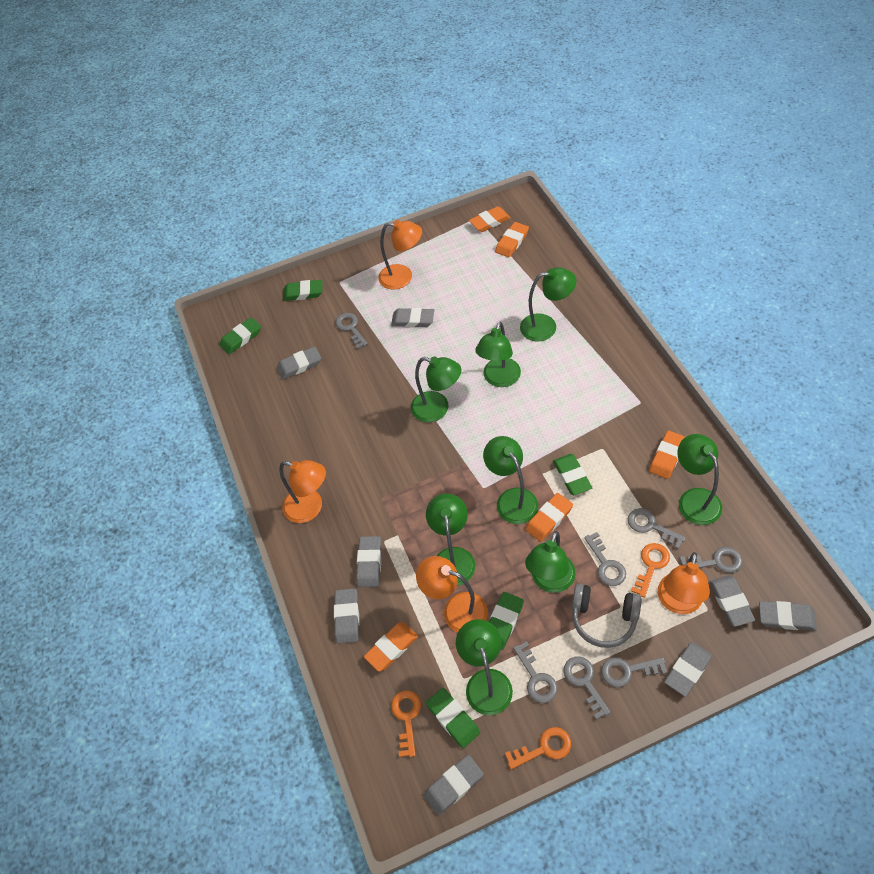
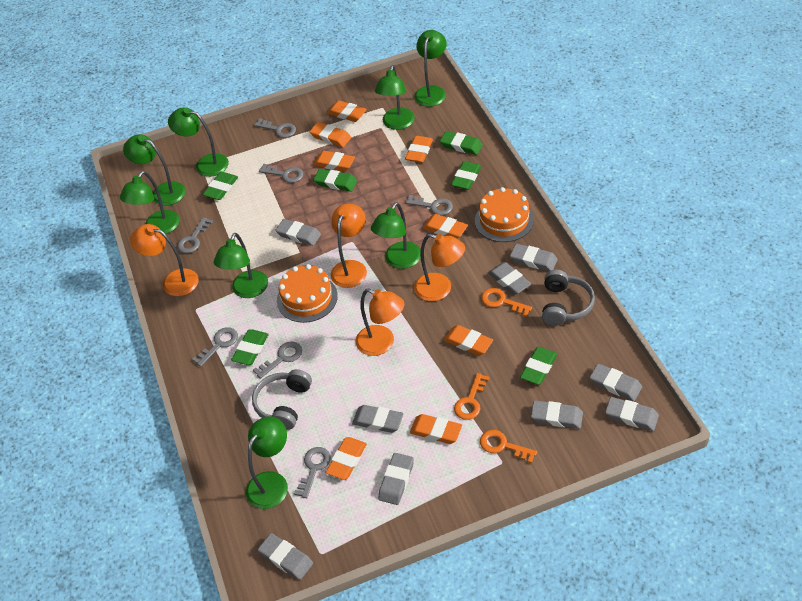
green eraser: [220,317,261,354] [283,280,322,301] [426,688,480,748] [489,592,524,650] [553,454,592,495] = 5 -> [202,172,238,200] [231,330,269,365] [313,169,357,192] [440,131,483,155] [451,161,481,190] [520,347,557,385] = 6
grey eraser: [277,347,321,379] [334,588,359,644] [356,536,382,587] [391,308,434,328] [424,755,484,815] [664,642,712,696] [709,575,755,627] [759,601,817,631] = 8 -> [258,533,313,580] [275,219,321,246] [352,405,404,433] [378,453,414,505] [488,262,531,295] [510,244,558,271] [531,400,583,429] [590,364,642,401] [605,397,659,431] = 9
grey headphones: [572,584,642,648] = 1 -> [252,369,312,430] [542,270,595,326] = 2
orange cake: none = 0 -> [277,264,338,323] [475,187,534,242] = 2
orange eraser: [364,622,418,672] [469,206,511,232] [495,222,529,258] [525,493,573,542] [649,431,685,479] = 5 -> [310,122,351,147] [313,151,355,171] [325,437,367,480] [327,100,367,122] [405,136,433,163] [410,414,462,444] [423,214,468,239] [444,325,493,356] = 8

